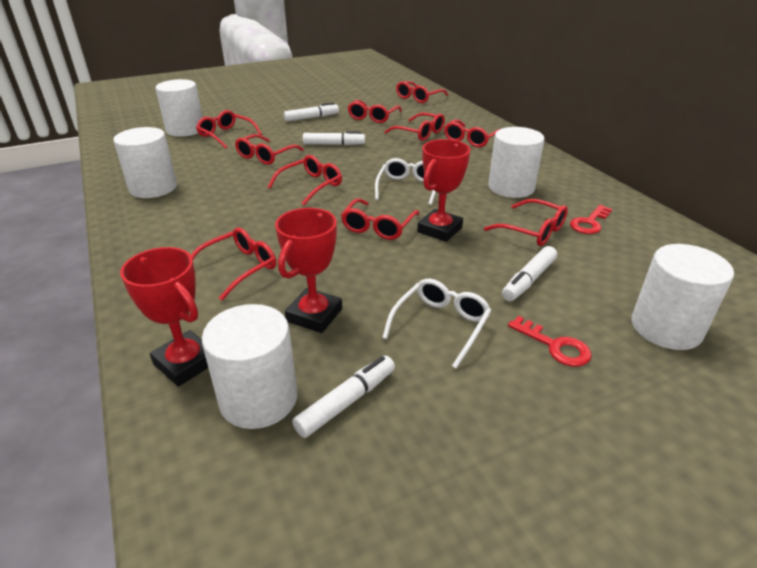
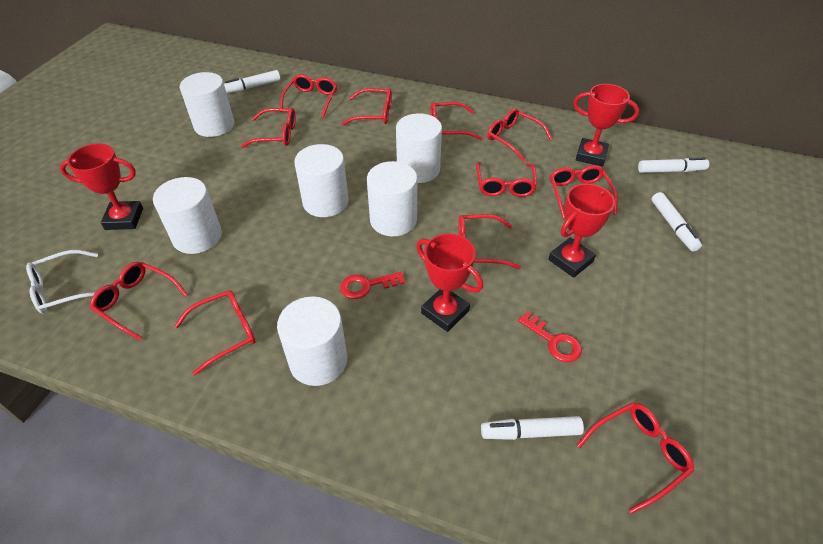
red glasses: [191,228,276,301] [196,110,262,149] [235,134,304,165] [268,155,342,206] [341,198,420,240] [348,100,402,123] [384,113,445,141] [396,81,448,103] [444,119,500,147] [484,199,568,246] = 10 -> [90,262,188,341] [175,290,256,375] [241,108,296,148] [280,74,337,118] [342,88,392,125] [431,102,482,140] [458,214,521,269] [476,162,537,197] [487,108,552,162] [550,165,618,219] [577,402,694,514] = 11
red trophy: [120,247,208,387] [275,208,342,333] [417,139,470,242] = 3 -> [60,143,143,230] [416,234,483,332] [548,184,615,278] [573,84,639,166] = 4
white cylinder: [113,127,177,198] [155,79,203,137] [202,304,297,429] [488,127,545,198] [632,244,734,350] = 5 -> [153,177,222,254] [180,72,234,137] [277,296,347,386] [294,144,349,217] [367,161,417,236] [396,113,442,183] = 6
white glasses: [375,158,436,205] [382,279,491,369] = 2 -> [26,250,98,314] = 1

